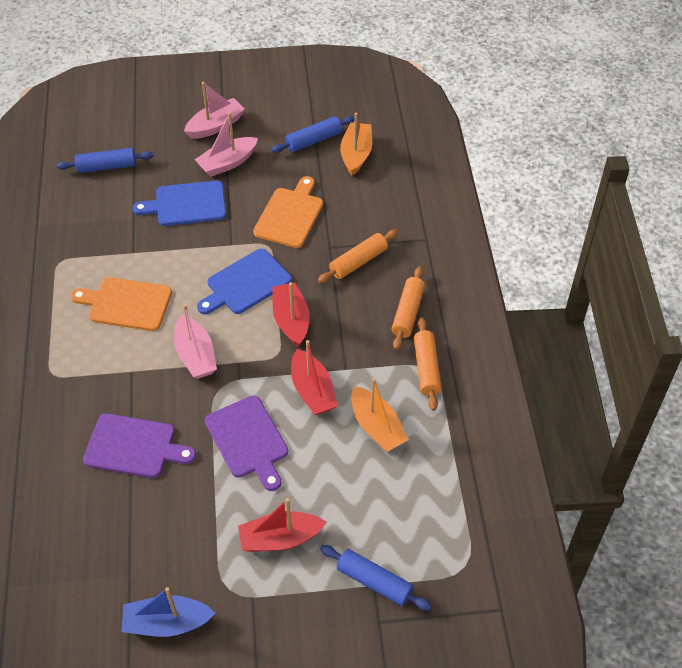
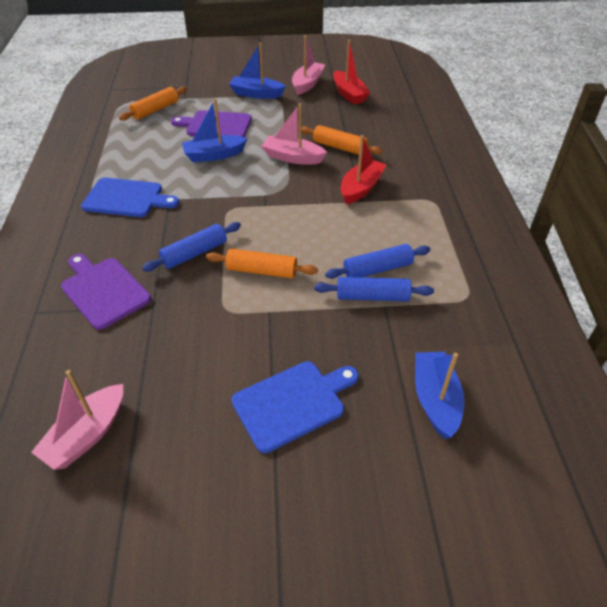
blue boat: [122,587,215,637] = 1 -> [182,99,248,162] [229,43,286,99] [415,352,465,439] = 3
orange boat: [340,113,372,176] [351,378,409,452] = 2 -> none = 0
orange cutting board: [70,277,172,331] [253,176,323,248] = 2 -> none = 0
red boat: [238,498,327,552] [272,282,310,347] [291,340,338,415] = 3 -> [333,40,370,105] [341,135,386,204] = 2

